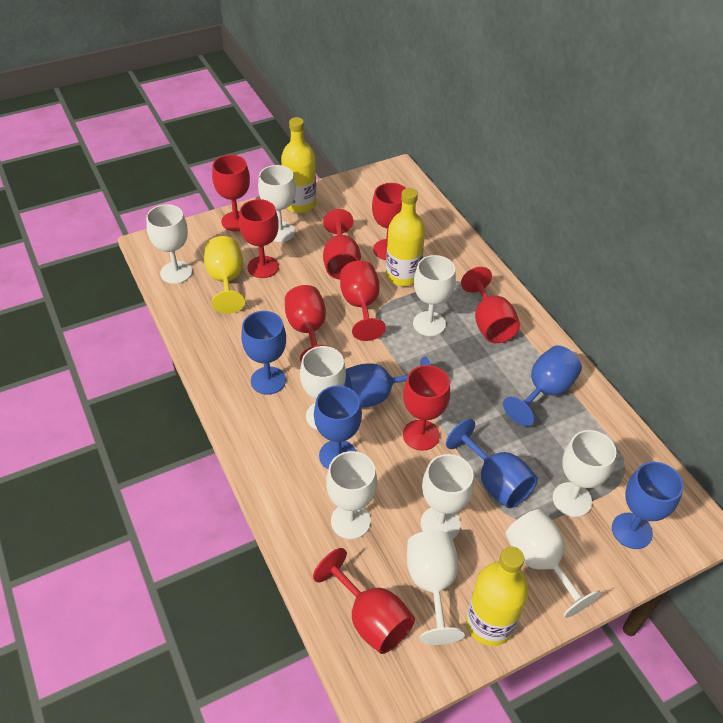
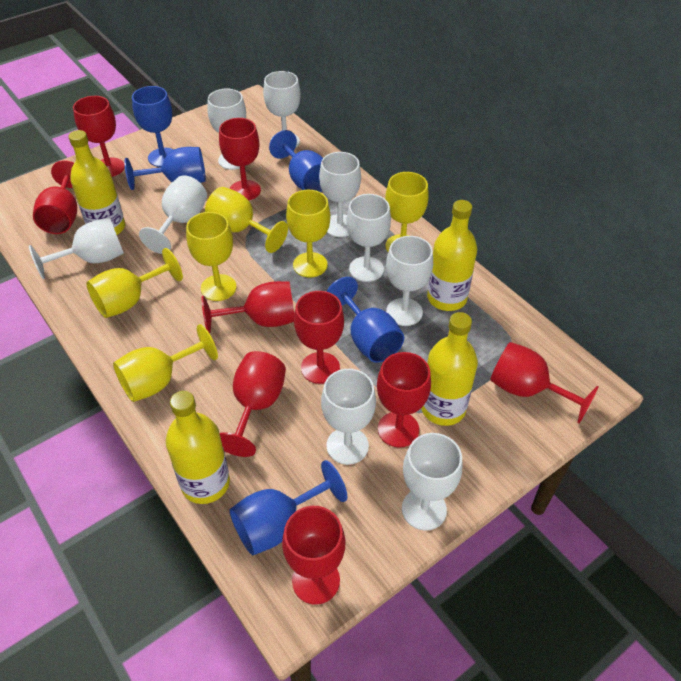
blue goblet: [241,311,286,395] [314,385,362,469] [344,357,431,407] [446,419,538,508] [503,346,582,426] [612,462,683,549] = 6 -> [124,147,206,190] [132,86,174,167] [230,460,347,555] [269,130,323,192] [327,277,404,363] = 5
yellow bottle: [281,117,316,213] [386,188,425,286] [466,547,529,646] = 3 -> [69,130,125,235] [166,391,230,504] [421,312,478,426] [427,200,477,311] = 4
yellow goblet: [204,236,245,314] = 1 -> [86,248,183,318] [113,324,218,402] [186,212,237,301] [205,187,288,253] [286,190,331,278] [385,172,429,252] = 6

